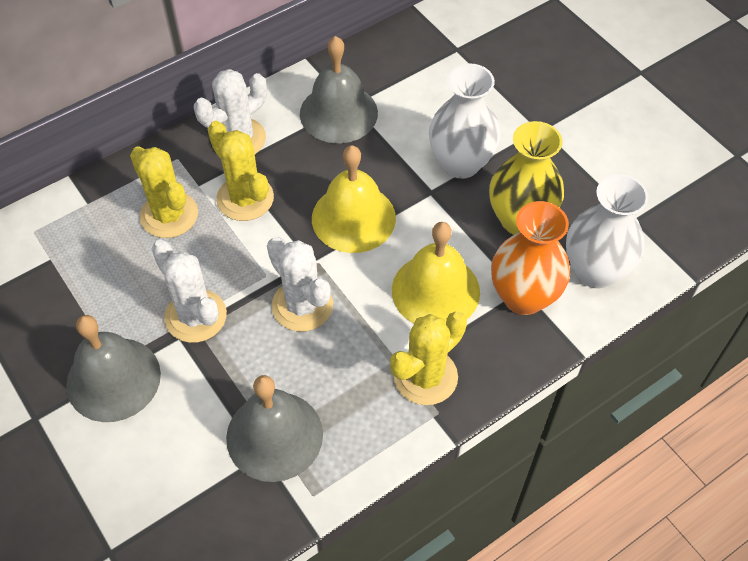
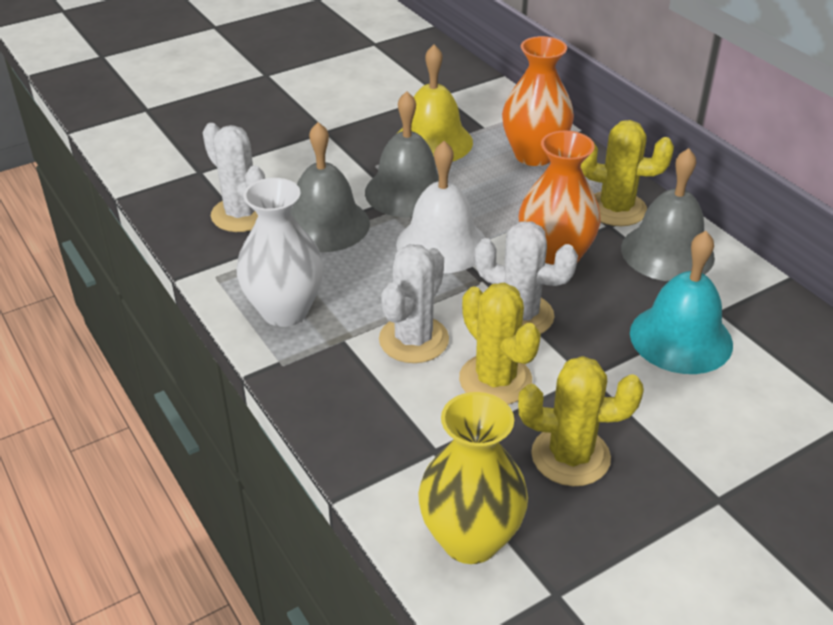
orange vase: [491,201,570,315] = 1 -> [502,36,574,166] [519,130,601,265] = 2
turquoise bell: none = 0 -> [630,231,733,374] = 1
white bell: none = 0 -> [396,141,485,274] = 1
white vase: [429,63,501,179] [566,174,649,288] = 2 -> [236,178,324,327] = 1
yellow bell: [312,145,396,253] [392,222,480,324] = 2 -> [397,44,473,162] = 1

